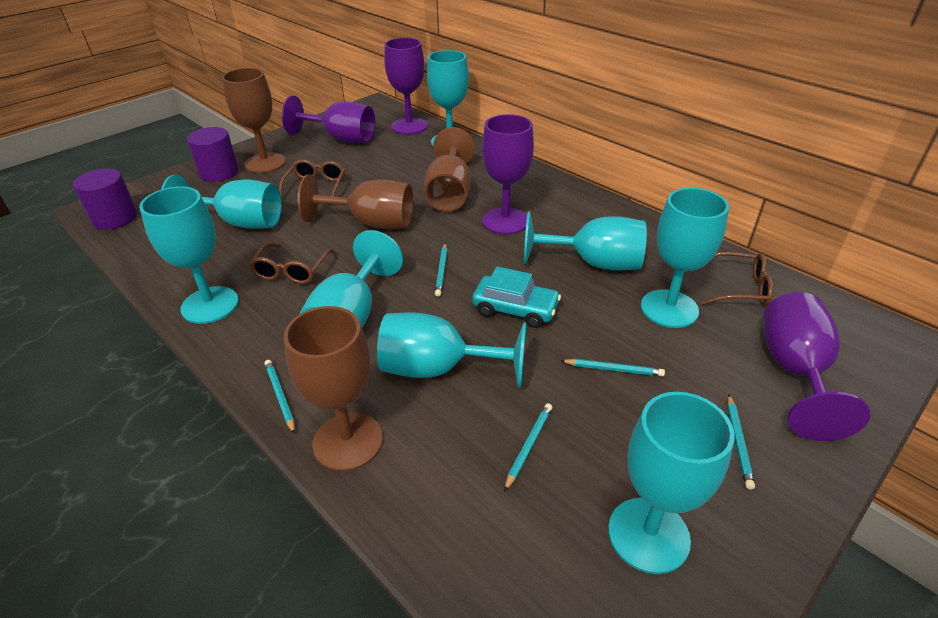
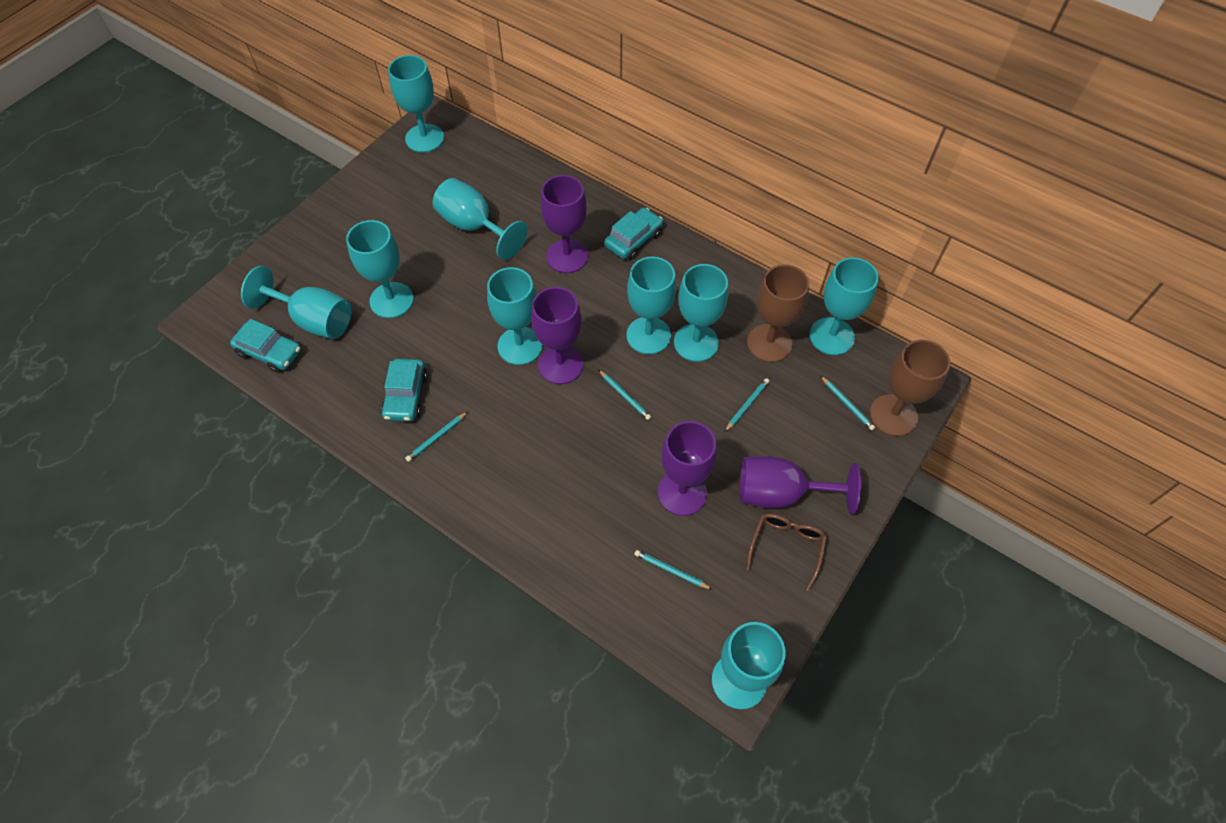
brown glasses: [249,243,335,284] [279,159,345,205] [702,251,773,306] = 3 -> [746,513,827,591] = 1
brown goblet: [222,68,286,173] [284,306,383,471] [298,174,413,229] [424,127,475,212] = 4 -> [747,264,809,362] [870,340,950,436] = 2
purple cylinder: [73,168,137,230] [187,127,238,182] = 2 -> none = 0
turquoise car: [472,267,561,328] = 1 -> [230,319,301,373] [381,359,428,422] [604,208,663,260] = 3
turquoise goblet: [139,186,239,324] [162,175,282,229] [299,230,403,327] [377,312,526,388] [427,50,469,146] [524,211,647,270] [608,392,735,574] [641,188,729,328] = 8 -> [241,266,352,339] [346,220,414,318] [388,55,444,153] [433,178,528,260] [487,267,543,365] [626,257,676,354] [674,264,728,362] [712,622,786,710] [810,257,879,355] = 9

